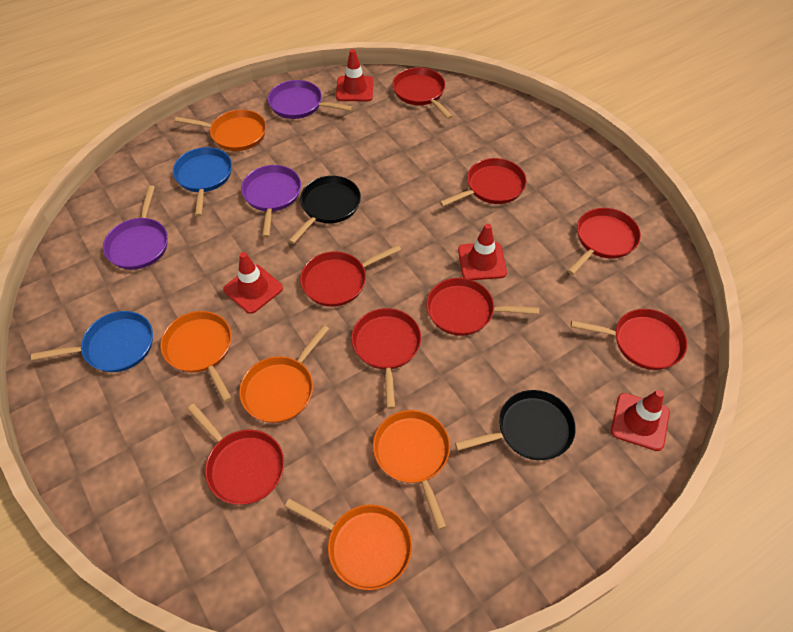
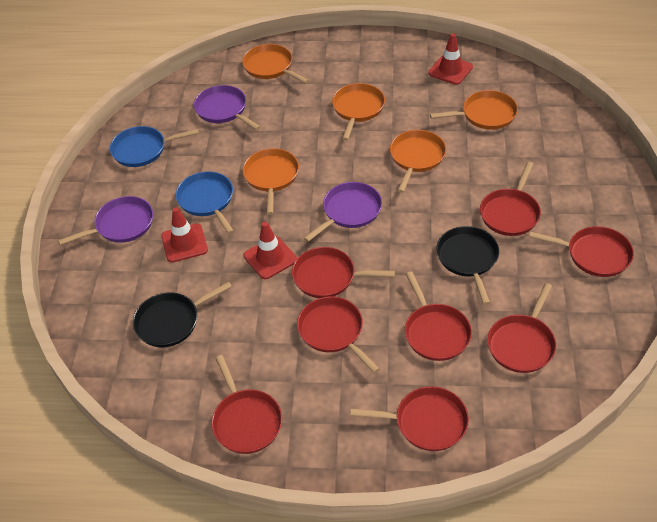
red traffic cone: [223,252,283,314] [336,49,374,101] [458,224,507,280] [611,390,670,451] = 4 -> [161,207,208,263] [243,222,297,279] [428,33,473,85] = 3

